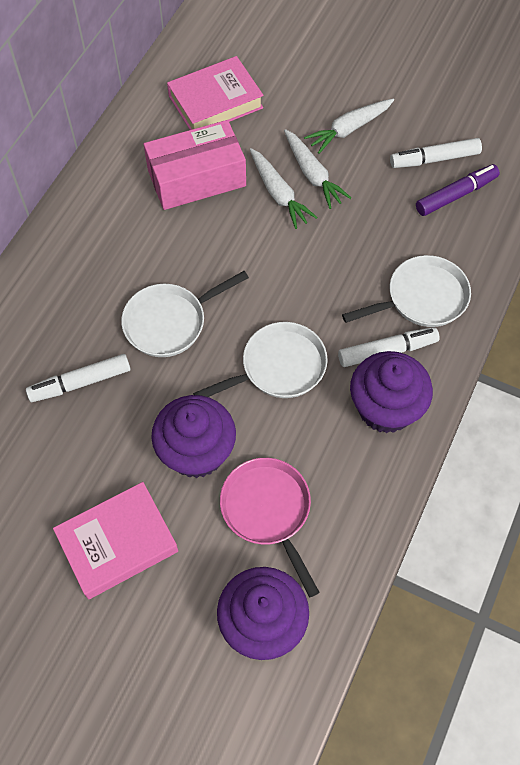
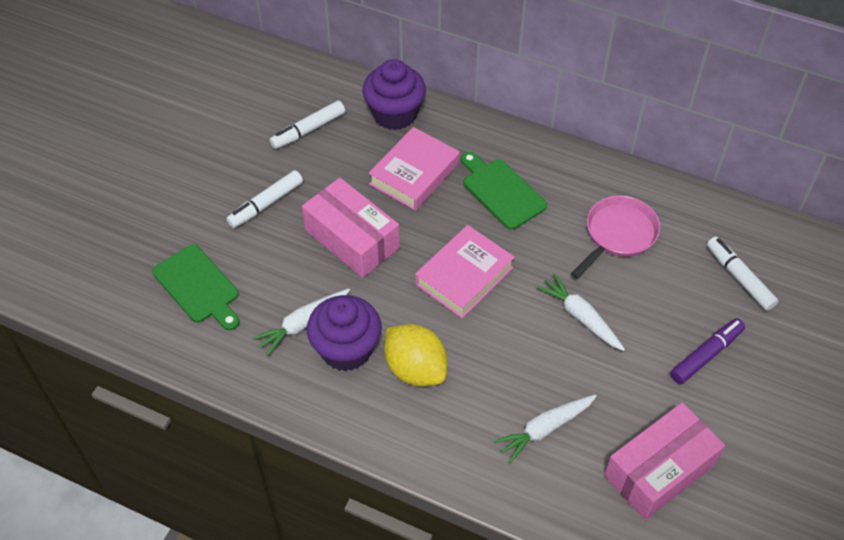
green cutting board: none = 0 -> [152,244,240,330] [461,152,547,230] = 2
pink box: [144,120,246,210] = 1 -> [302,178,400,278] [604,402,725,520] = 2
purple cupcake: [151,395,236,478] [217,567,309,660] [350,351,433,433] = 3 -> [307,295,381,371] [363,59,426,130] = 2
white pan: [121,271,249,357] [193,322,328,398] [342,255,471,327] = 3 -> none = 0
yellow lemon: none = 0 -> [384,324,447,386] = 1

